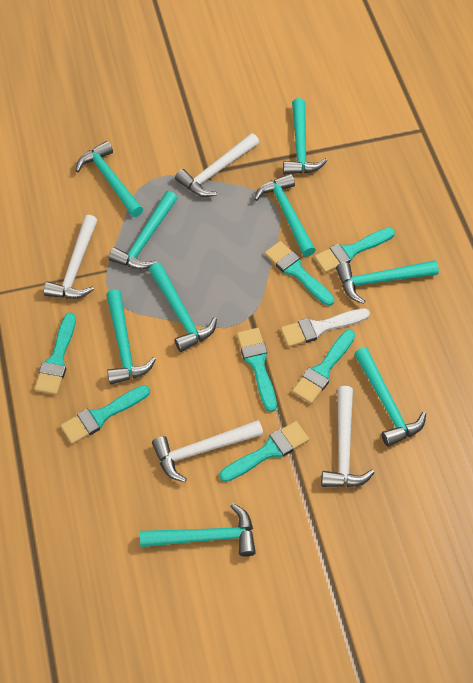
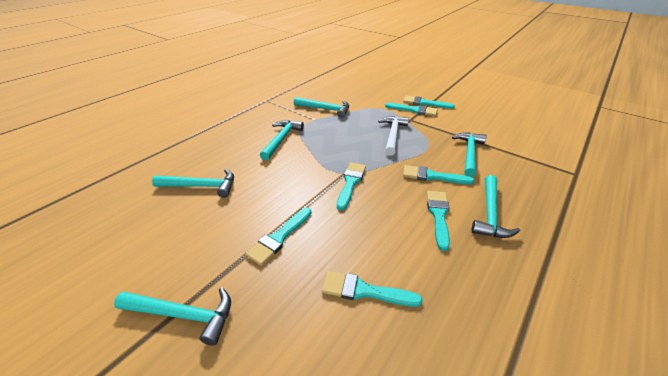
turquoise hammer: [75,141,143,217] [106,289,156,384] [108,191,177,270] [140,503,256,557] [149,263,217,352] [254,174,316,257] [283,98,327,175] [336,260,439,304] [354,347,426,447] = 9 -> [114,287,231,346] [152,169,234,198] [260,120,304,161] [294,97,349,118] [452,133,487,177] [471,175,520,238] = 6
white brush: [280,308,370,347] = 1 -> none = 0
white hammer: [43,215,97,299] [152,420,263,482] [175,133,259,197] [321,386,375,487] = 4 -> [378,116,409,156] = 1

